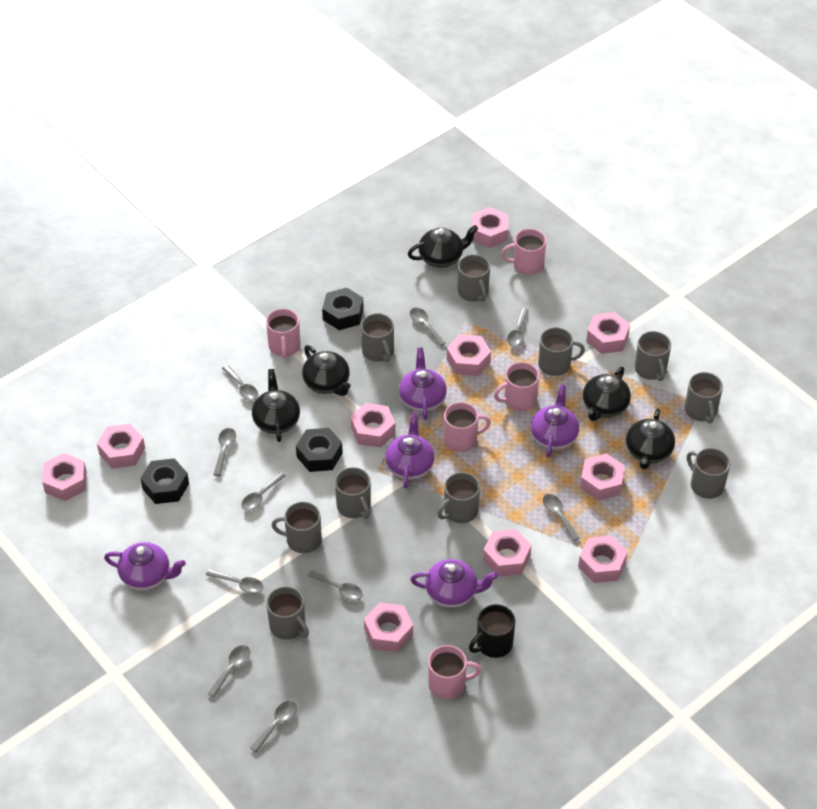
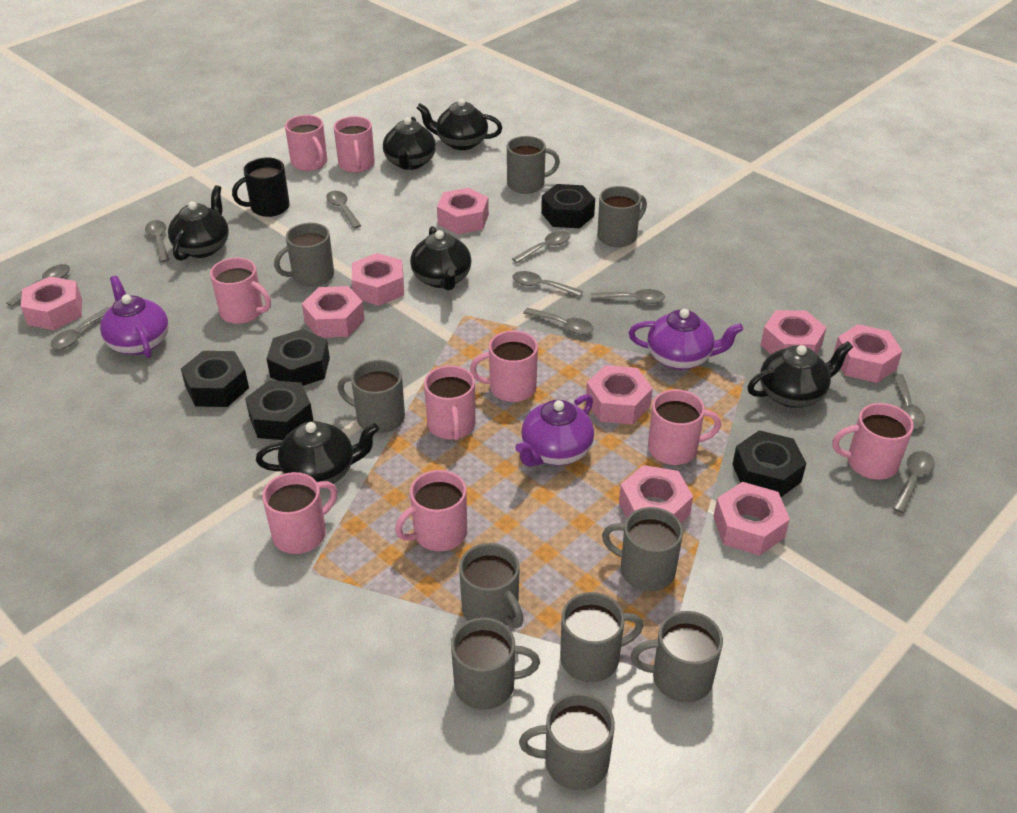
black nut: [140,458,189,504] [296,428,343,472] [322,288,364,330] = 3 -> [181,351,249,407] [245,380,313,440] [267,329,330,386] [541,184,595,228] [732,430,807,497] = 5
black teapot: [252,369,300,442] [302,345,351,396] [408,225,478,268] [583,367,631,421] [626,408,675,470] = 5 -> [168,185,229,261] [256,421,379,484] [383,117,436,170] [410,226,471,290] [417,99,502,150] [748,341,853,408] = 6
pink mug: [266,309,300,358] [428,645,481,699] [444,402,491,452] [494,362,539,411] [501,229,546,275] = 5 -> [210,257,271,324] [262,472,337,554] [285,115,327,171] [334,116,375,173] [395,470,467,551] [424,365,476,440] [470,331,538,402] [648,389,721,465] [832,403,914,480] = 9
pink nut: [42,453,87,501] [97,424,145,469] [351,403,396,448] [364,602,413,652] [447,334,491,376] [472,207,508,248] [483,529,532,576] [578,536,627,583] [580,453,625,501] [586,312,630,354] = 10 -> [21,277,82,330] [302,286,365,338] [352,253,404,306] [437,188,489,235] [586,365,653,425] [619,465,693,523] [713,482,790,556] [761,310,827,355] [834,324,902,383] = 9
purple teapot: [104,542,186,591] [385,413,434,488] [399,348,447,420] [410,559,498,608] [530,385,579,458] = 5 -> [100,276,169,358] [515,394,594,467] [629,309,743,370] = 3

